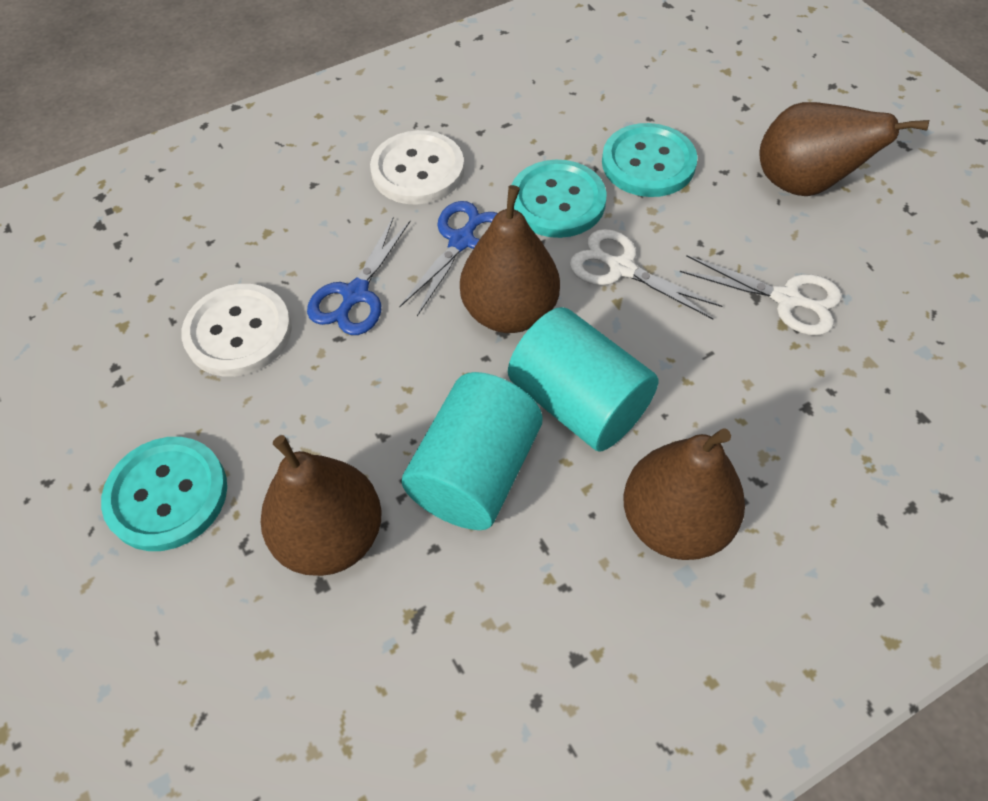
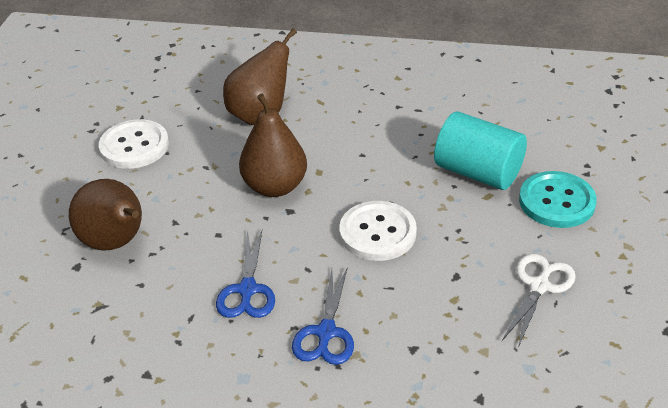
brown pear: [261,435,382,576] [460,185,560,333] [623,428,745,560] [760,102,929,196] = 4 -> [69,179,142,251] [223,28,297,125] [239,93,307,197] = 3
turquoise button: [101,437,227,551] [512,160,607,238] [602,123,697,197] = 3 -> [519,171,597,228] = 1
turquoise cylinder: [401,372,543,530] [508,307,659,451] = 2 -> [434,111,527,190] = 1
white scissors: [570,229,722,319] [680,255,842,335] = 2 -> [502,254,576,348] = 1

